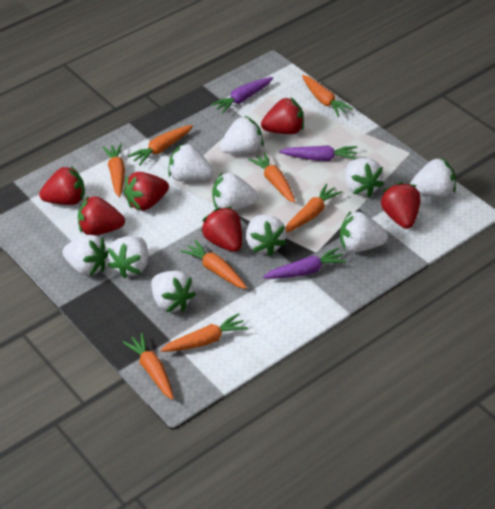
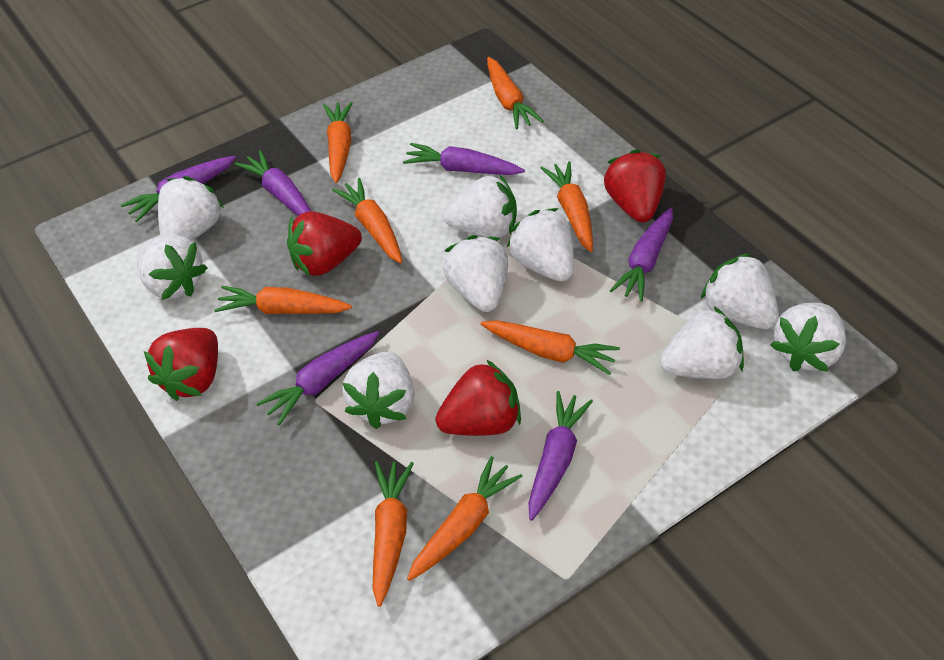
purple carrot: [211,77,273,114] [263,247,347,279] [279,145,357,161] = 3 -> [121,156,236,222] [235,150,311,216] [256,331,379,425] [403,143,525,175] [528,391,593,521] [610,208,673,302] = 6
red strawberry: [39,166,85,205] [78,196,125,235] [124,172,169,211] [201,207,242,252] [261,97,304,134] [381,182,421,229] = 6 -> [144,328,218,401] [287,211,362,276] [435,360,521,436] [604,149,666,223] = 4
white strawberry: [62,235,108,276] [108,236,148,278] [151,271,196,312] [169,143,213,182] [212,173,258,211] [220,115,264,154] [246,214,286,256] [340,211,388,252] [345,158,384,198] [410,157,456,197] = 10 -> [137,234,207,300] [158,176,224,241] [342,351,414,429] [443,175,517,238] [443,235,508,312] [507,208,574,282] [660,307,744,379] [701,253,779,329] [770,303,846,372] = 9

